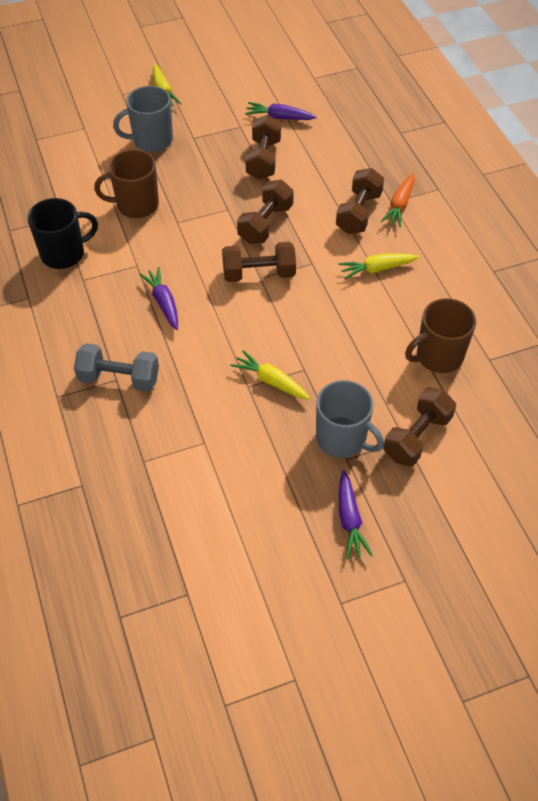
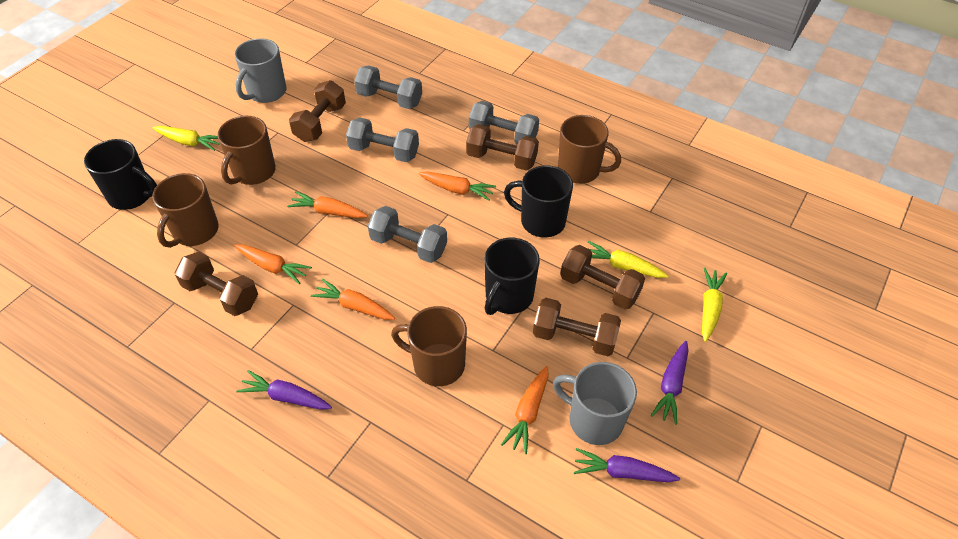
black mug: [27,198,98,269] = 1 -> [84,139,157,210] [484,238,540,315] [504,165,573,237] = 3
brown mug: [94,149,159,218] [405,298,476,373] = 2 -> [152,173,219,248] [217,116,276,185] [391,306,467,386] [558,115,621,184] = 4
grey dumbbell: [74,343,159,392] = 1 -> [346,117,419,162] [354,66,422,109] [368,206,447,263] [469,101,539,145] = 4
orange carrot: [381,174,415,227] = 1 -> [234,244,312,284] [287,192,368,218] [311,279,395,320] [419,171,496,201] [501,366,548,454] = 5

